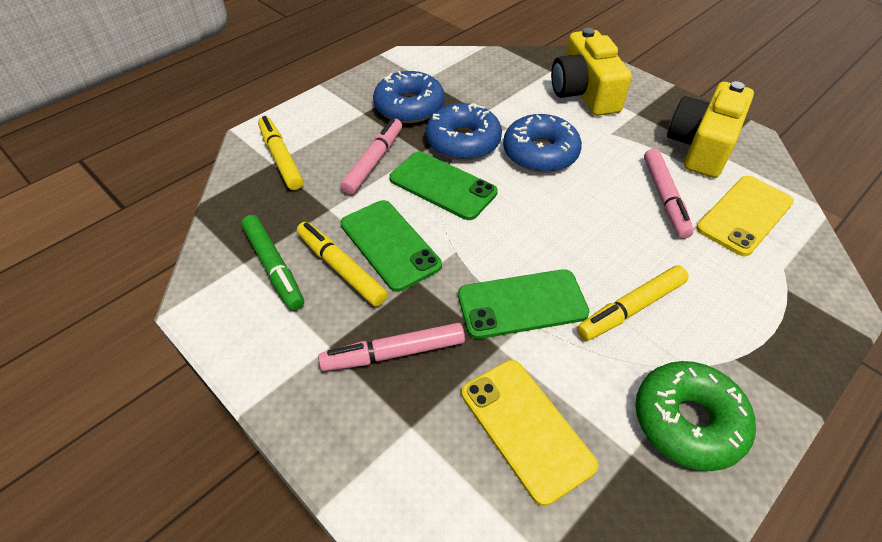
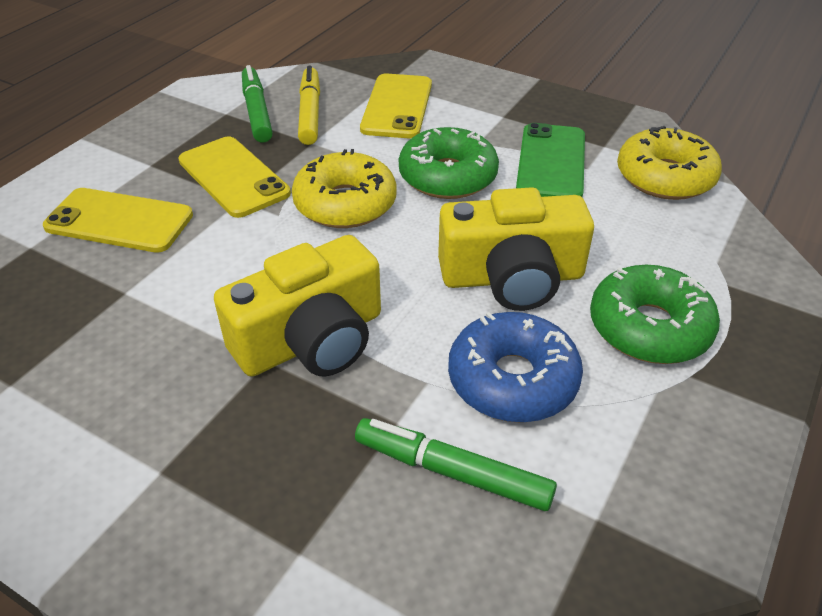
blue donut: [373,71,445,123] [426,103,502,161] [503,114,582,173] = 3 -> [448,312,583,423] = 1
green donut: [635,361,756,471] = 1 -> [399,127,499,199] [590,265,720,364] = 2
green marker: [241,215,304,311] = 1 -> [242,65,273,143] [355,418,557,511] = 2
green phone: [340,200,442,292] [389,152,498,220] [458,269,590,339] = 3 -> [516,123,585,197] = 1
pink marker: [318,323,465,371] [340,118,402,195] [644,149,694,239] = 3 -> none = 0
yellow donut: none = 0 -> [292,149,397,228] [617,126,722,200] = 2
yellow marker: [258,116,303,190] [297,222,388,307] [577,265,689,341] = 3 -> [298,66,320,145] = 1
yellow phone: [462,360,598,506] [696,176,794,256] = 2 -> [43,188,193,253] [178,137,291,218] [360,73,432,138] = 3

